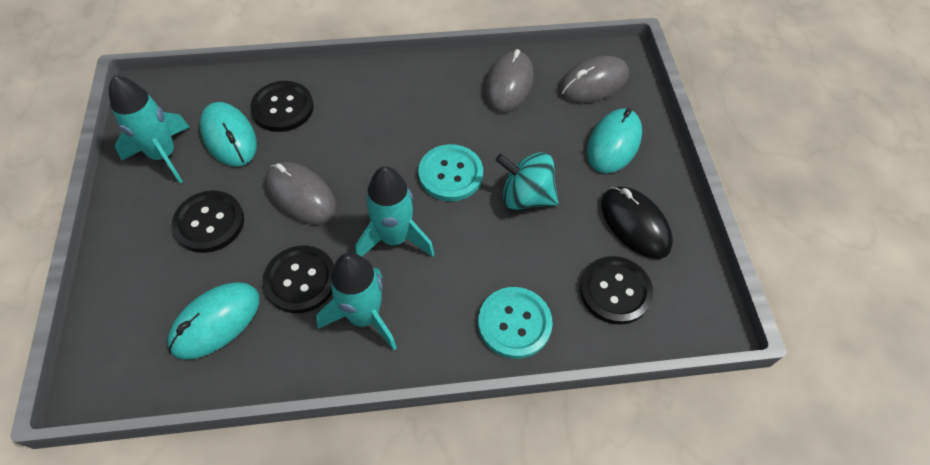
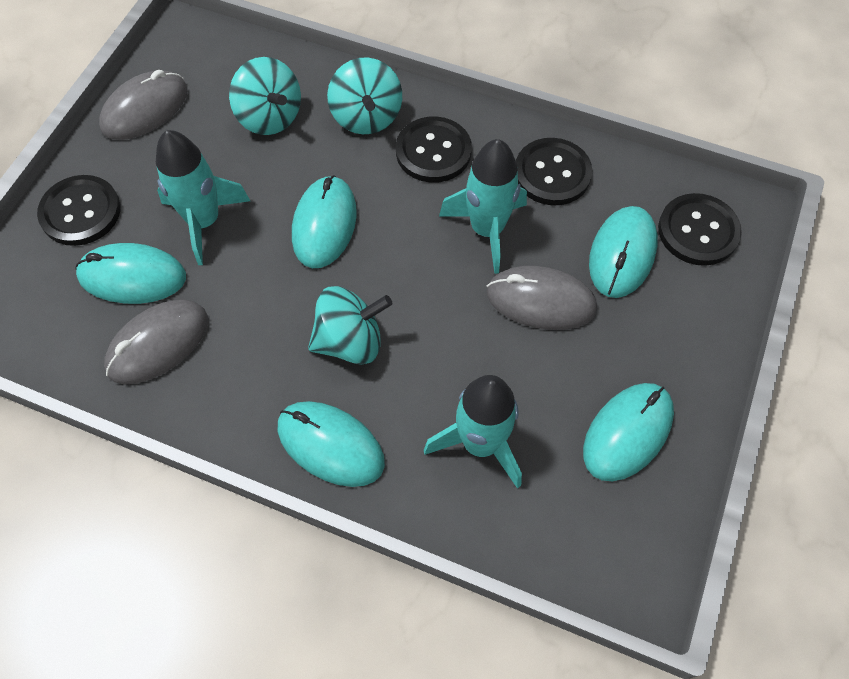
black mouse: [601,186,673,259] = 1 -> none = 0
turquoise button: [418,144,483,201] [478,287,553,359] = 2 -> none = 0
turquoise mouse: [167,282,260,360] [200,102,257,167] [587,108,642,173] = 3 -> [75,243,186,304] [278,401,385,487] [292,175,357,268] [583,383,674,481] [589,206,658,298] = 5
turquoise spinning top: [496,152,558,210] = 1 -> [229,57,301,135] [308,286,392,365] [327,57,402,134] = 3

